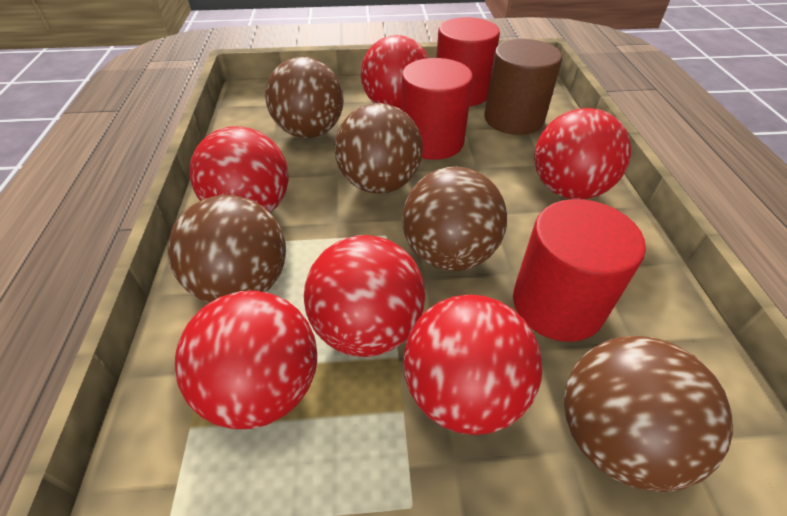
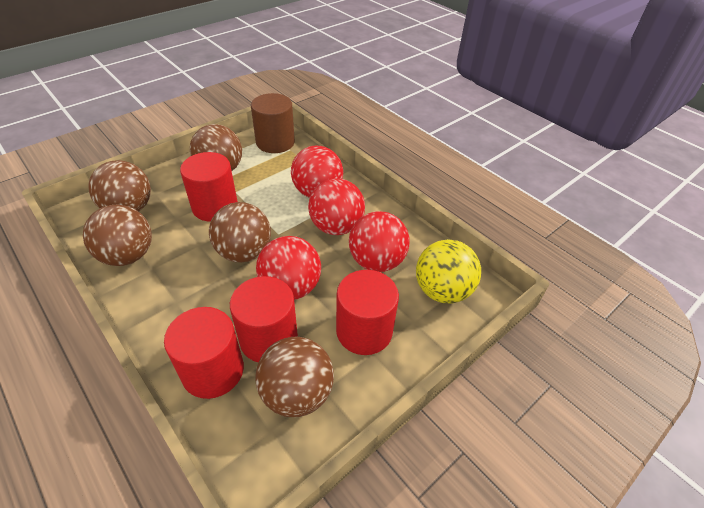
red ball: [175,291,317,429] [190,126,289,212] [304,235,425,357] [361,35,429,109] [403,294,542,435] [534,108,631,199] = 6 -> [256,236,321,300] [291,146,343,198] [308,178,365,235] [349,211,410,272] = 4
red cylinder: [401,58,473,160] [436,17,500,106] [513,199,646,342] = 3 -> [164,307,244,399] [180,152,238,222] [230,276,298,363] [336,270,399,355] = 4
yellow ball: none = 0 -> [416,239,481,303] = 1

